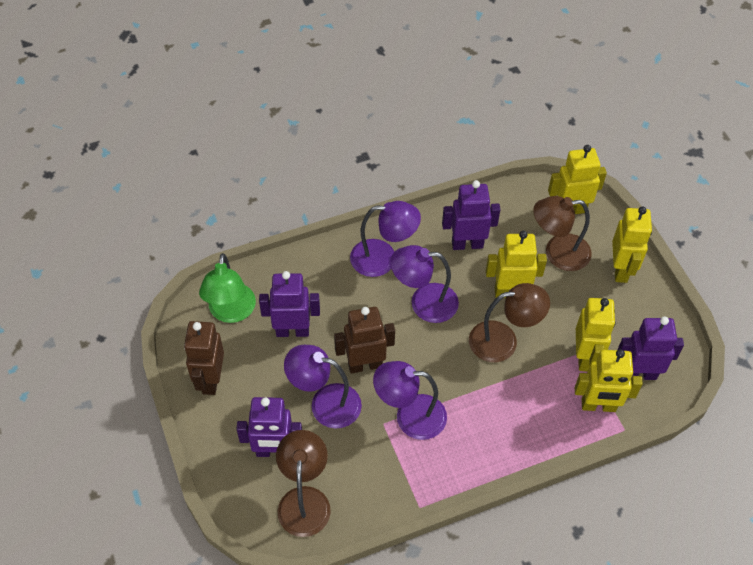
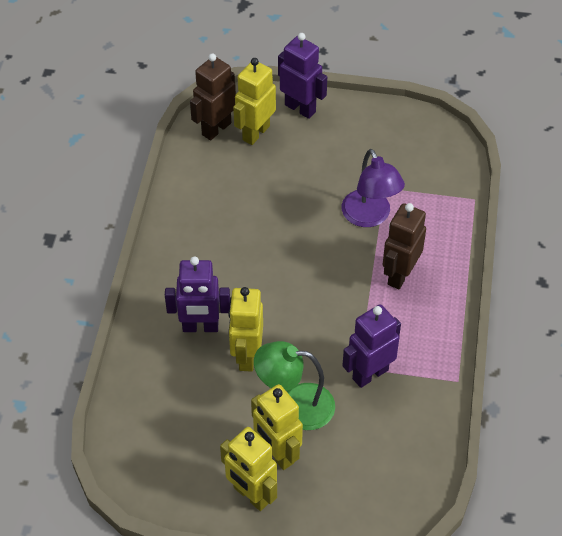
brown lamp: [276,430,331,537] [469,283,550,362] [533,196,592,271] = 3 -> none = 0
purple lamp: [284,345,362,429] [350,201,421,277] [373,361,447,440] [390,245,459,323] = 4 -> [342,149,405,227] = 1
purple robot: [237,397,302,457] [259,271,320,337] [442,180,500,250] [618,316,684,380] = 4 -> [165,256,231,332] [278,33,327,119] [342,304,401,388] = 3
yellow robot: [486,231,547,298] [548,145,607,214] [575,349,643,412] [576,298,616,372] [612,206,652,283] = 5 -> [220,427,277,511] [228,287,263,372] [233,58,276,145] [251,384,303,470] = 4

